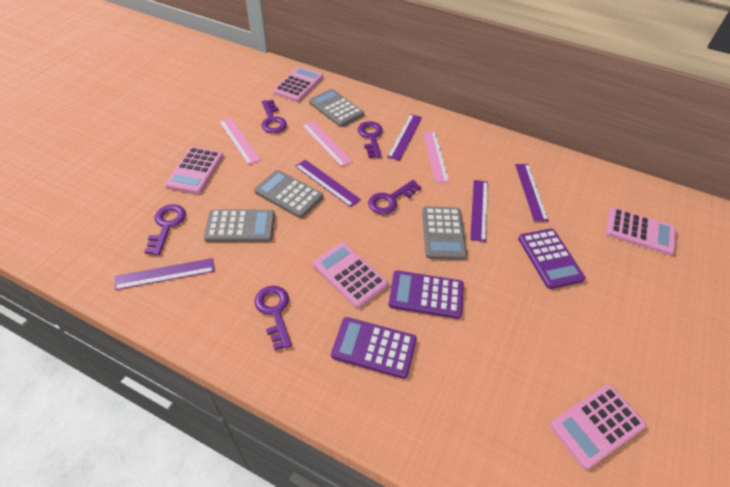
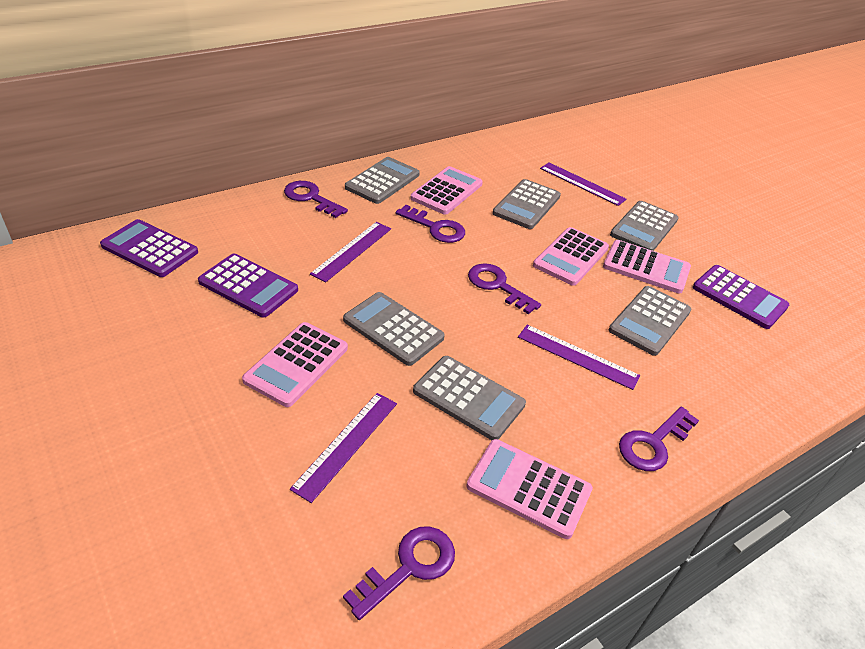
grey calculator: [204,210,275,242] [254,170,323,218] [309,89,364,127] [422,206,467,260] = 4 -> [343,292,445,366] [345,157,420,204] [413,356,526,440] [492,179,561,229] [609,286,691,356] [610,201,679,251] = 6
pink ruler: [219,118,261,165] [302,121,353,167] [423,132,449,183] = 3 -> none = 0
purple ruler: [115,258,214,290] [295,160,361,207] [387,114,422,161] [470,180,488,242] [515,164,549,221] = 5 -> [290,393,397,503] [310,222,391,282] [518,325,640,390] [540,163,627,206] = 4

